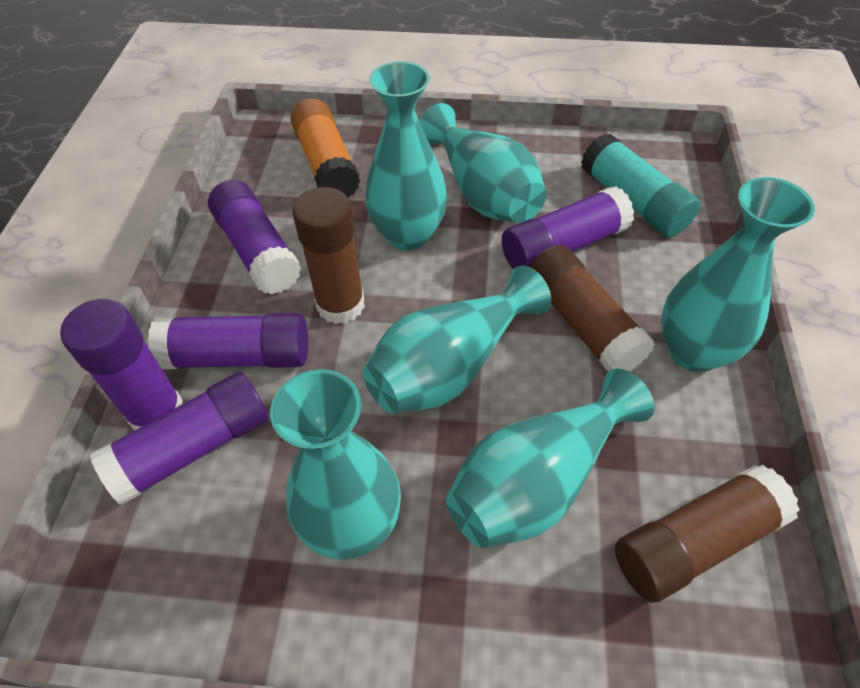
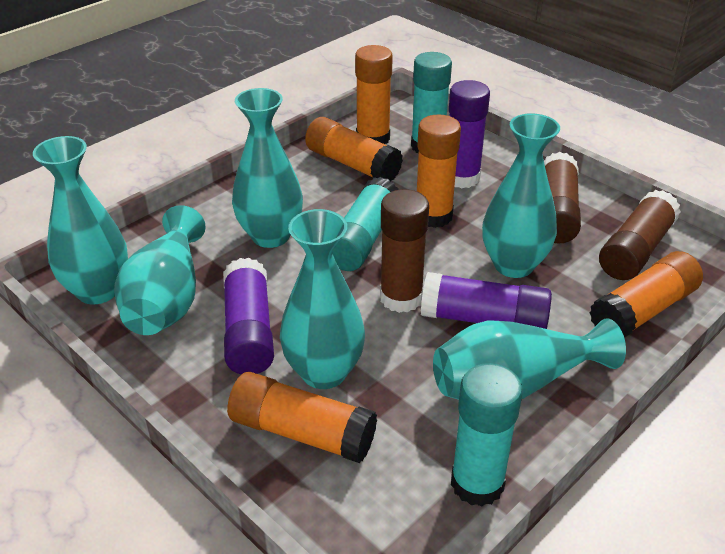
orange glue stick: [291,98,360,198] = 1 -> [227,372,377,463] [305,117,403,182] [355,45,393,144] [417,114,461,228] [590,251,703,338] = 5
purple glue stick: [60,299,183,431] [90,372,269,505] [147,313,308,369] [208,180,301,294] [502,186,634,269] = 5 -> [223,258,274,374] [421,272,552,329] [449,80,490,188] = 3
turquoise glue stick: [581,133,701,238] = 1 -> [332,177,399,271] [411,52,452,153] [451,363,523,507] = 3

